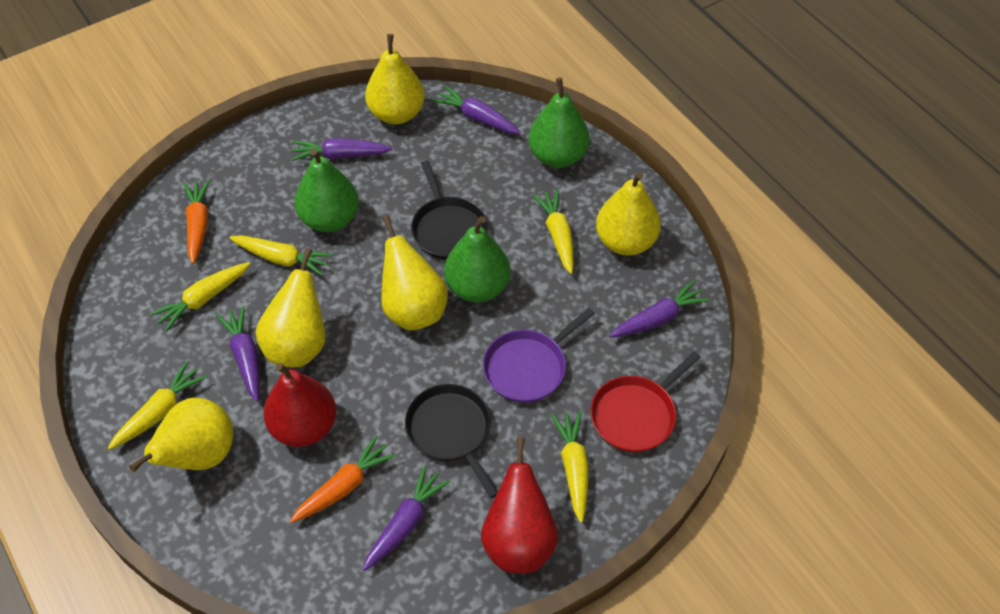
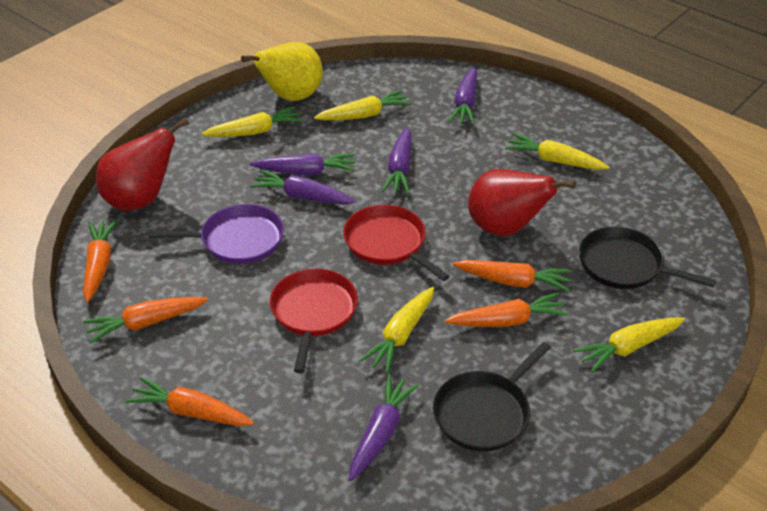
green pear: [295,149,359,232] [444,216,510,302] [529,78,589,168] = 3 -> none = 0
orange carrot: [183,180,210,264] [290,436,396,523] = 2 -> [83,220,118,302] [83,297,208,344] [125,377,254,426] [445,293,568,327] [453,260,572,292] = 5
red pan: [591,351,700,452] = 1 -> [270,269,358,373] [343,205,450,281] = 2
yellow pear: [129,398,233,472] [255,248,325,367] [365,34,425,124] [381,215,448,331] [596,172,661,255] = 5 -> [241,42,323,101] = 1

